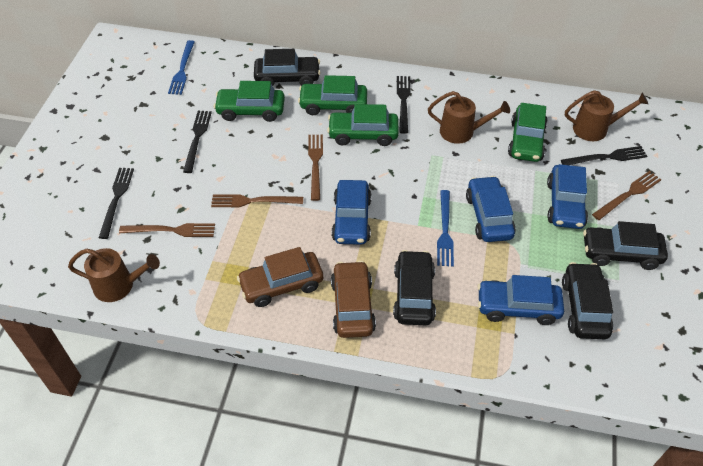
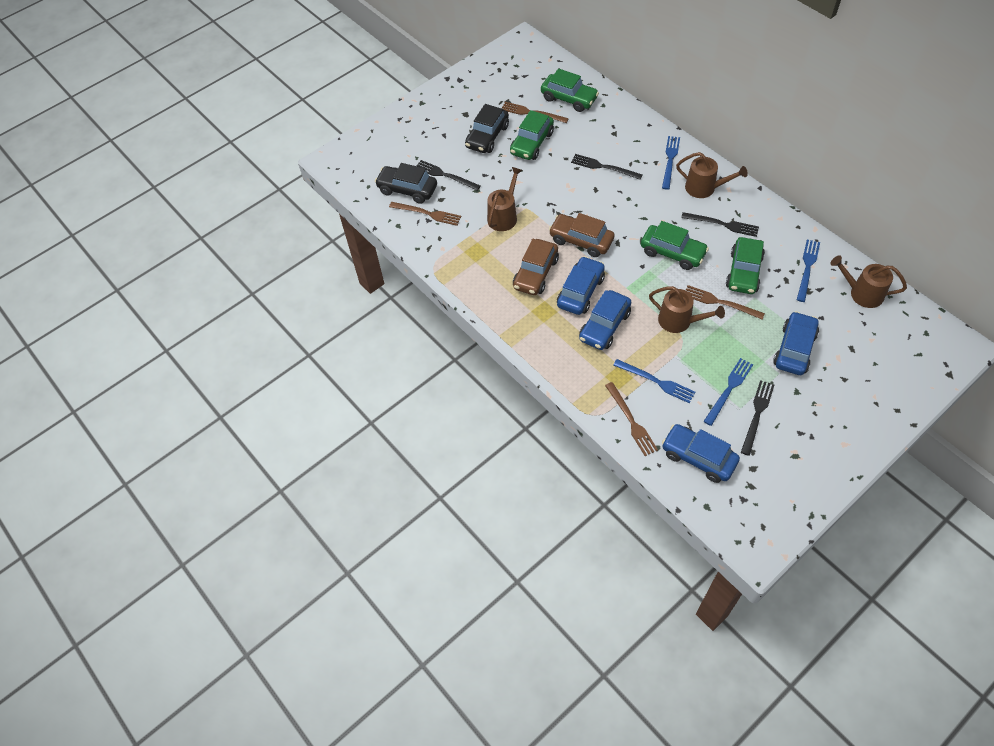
black car: [254,49,321,86] [393,250,436,325] [562,262,613,339] [583,221,668,270] = 4 -> [375,163,437,204] [465,104,509,153] = 2
blue fork: [168,40,195,95] [437,190,454,267] = 2 -> [613,359,695,403] [662,136,680,190] [704,358,753,426] [797,240,820,302] = 4
brown watering can: [68,248,160,302] [428,91,510,144] [565,90,648,141] = 3 -> [487,167,523,231] [649,286,725,333] [676,152,748,198] [831,255,907,308] = 4

